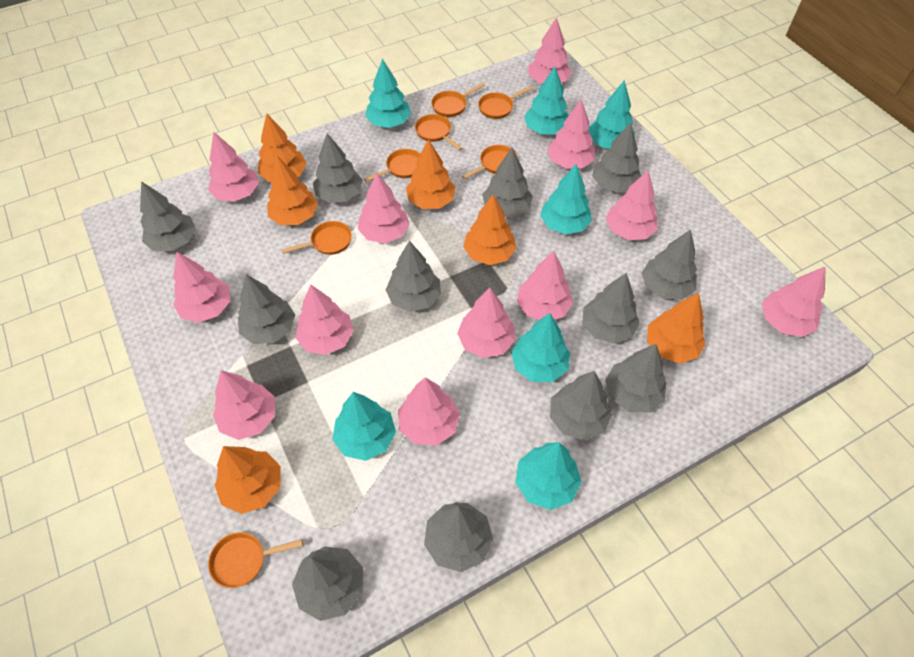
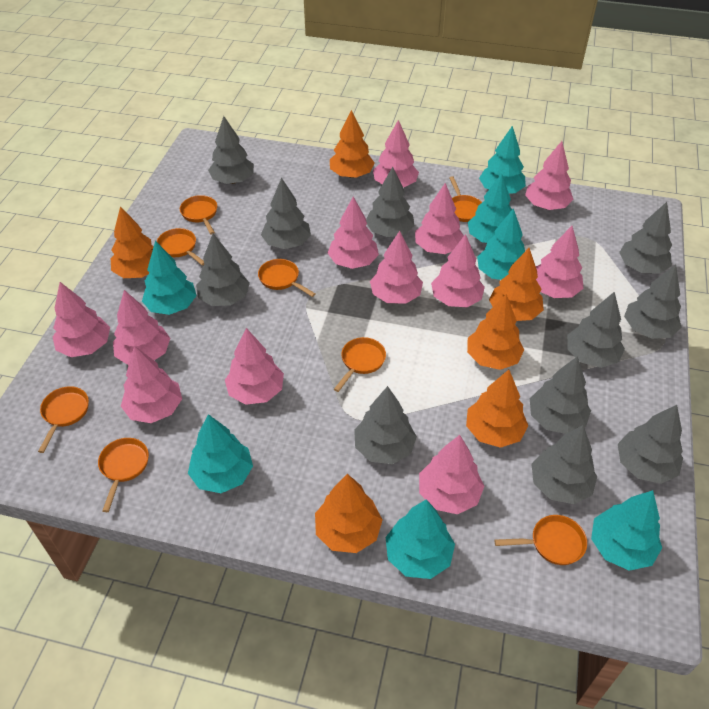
grey tree: [140,181,196,251] [238,274,295,344] [292,546,363,621] [313,133,363,203] [386,241,441,312] [424,502,493,572] [482,148,533,217] [550,371,612,440] [582,273,640,344] [592,123,641,193] [605,344,666,413] [642,230,697,300] = 12 -> [196,234,250,306] [208,116,254,184] [261,178,311,249] [354,386,417,464] [366,167,414,237] [530,356,591,434] [531,425,597,504] [567,291,625,368] [618,405,683,484] [619,202,672,274] [624,265,682,339] = 11
orange pan: [208,532,303,588] [282,221,352,255] [364,149,420,182] [415,114,462,151] [431,83,485,117] [462,145,518,179] [478,86,533,119] = 7 -> [38,386,89,453] [98,438,149,512] [157,228,204,265] [180,195,217,234] [258,259,315,297] [334,337,386,392] [449,176,482,222] [494,515,587,565] = 8

